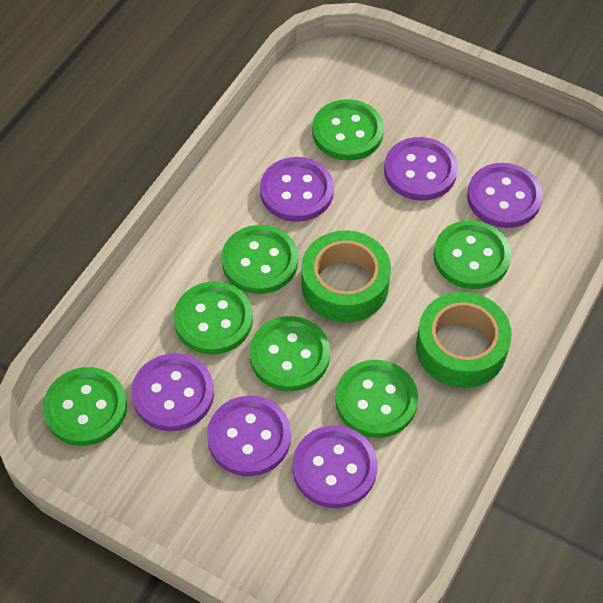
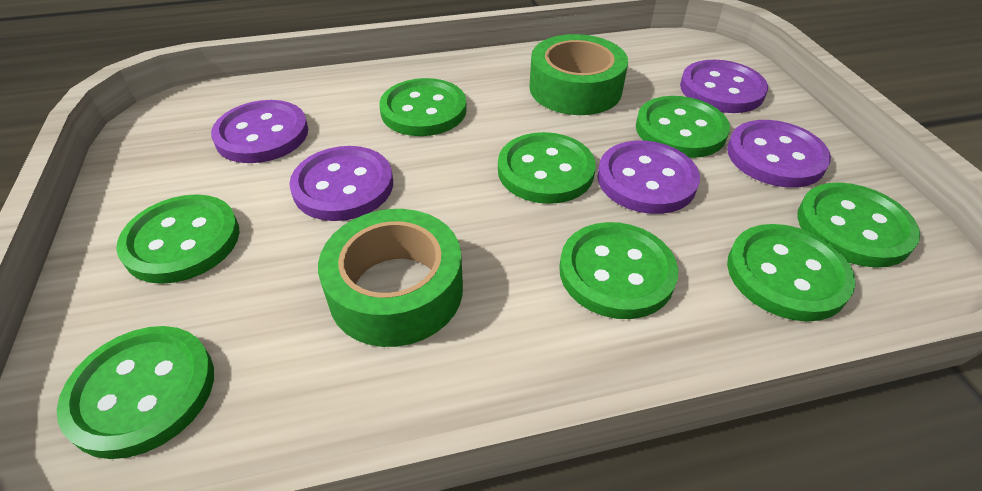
green button: [43,367,127,446] [174,282,253,354] [221,225,298,294] [250,316,330,391] [312,99,384,161] [335,360,418,438] [433,220,511,289] = 7 -> [57,326,214,459] [116,194,239,284] [379,78,467,136] [498,132,596,204] [559,222,678,319] [636,96,730,158] [727,224,856,322] [797,182,920,268] = 8
purple button: [131,353,214,431] [207,396,291,476] [260,157,334,222] [293,425,378,508] [384,137,458,201] [467,163,543,228] = 6 -> [211,100,308,163] [289,146,393,221] [597,141,700,214] [680,60,768,113] [727,120,831,188] = 5

